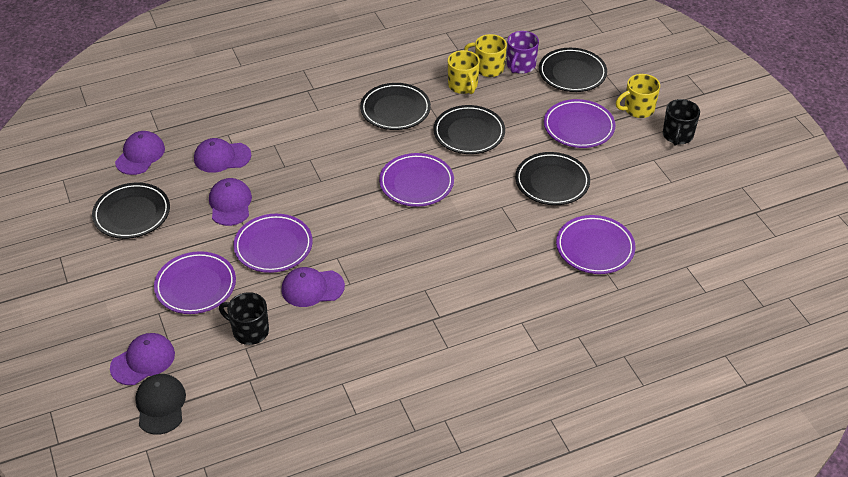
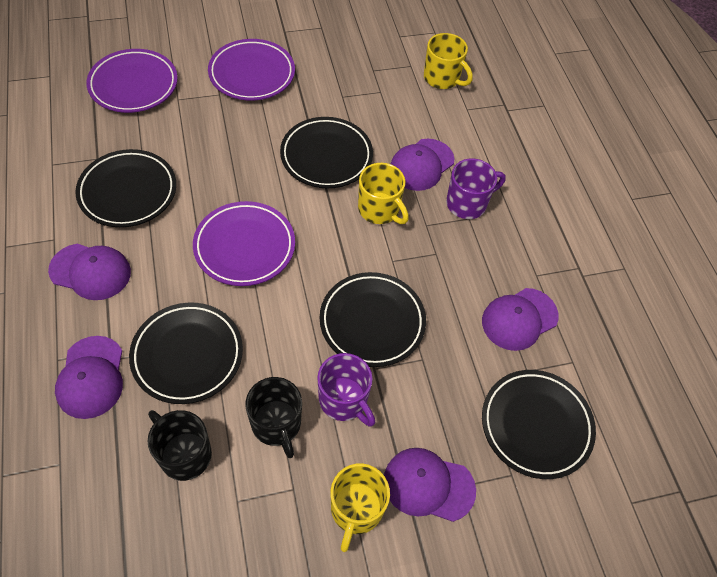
black cap: [135,374,186,435] = 1 -> none = 0
purple mug: [507,31,539,74] = 1 -> [317,353,375,427] [446,158,506,219] = 2
purple plate: [154,251,236,314] [233,214,313,273] [379,153,454,207] [544,99,616,148] [556,215,635,274] = 5 -> [86,49,178,113] [193,201,295,286] [208,39,295,101] = 3

